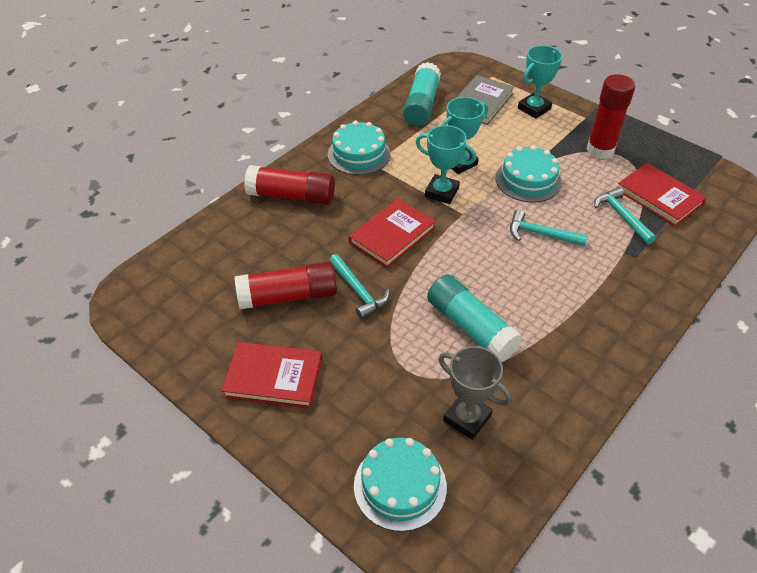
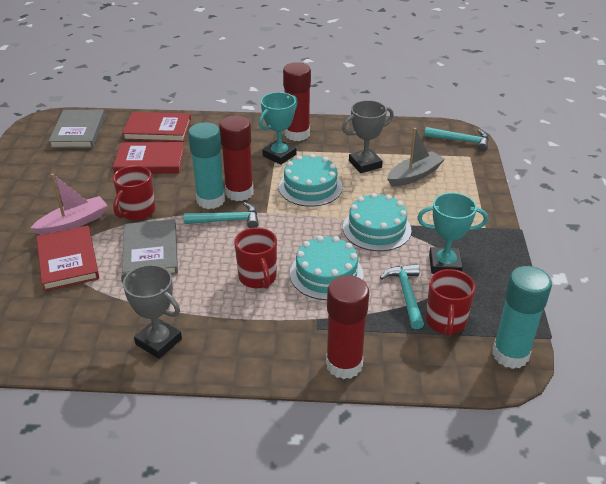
grey boat: none = 0 -> [387,128,445,187] = 1
grey book: [456,75,514,125] = 1 -> [48,110,105,148] [122,219,178,275] = 2
grey trophy: [439,346,512,440] = 1 -> [121,265,182,359] [342,100,394,173] = 2
pink boat: none = 0 -> [31,174,108,235] = 1
red mug: none = 0 -> [113,165,155,220] [234,228,277,288] [426,269,476,337] = 3
turquoise trophy: [416,125,476,204] [441,97,488,174] [518,45,562,119] = 3 -> [259,92,298,165] [417,193,488,274] = 2

